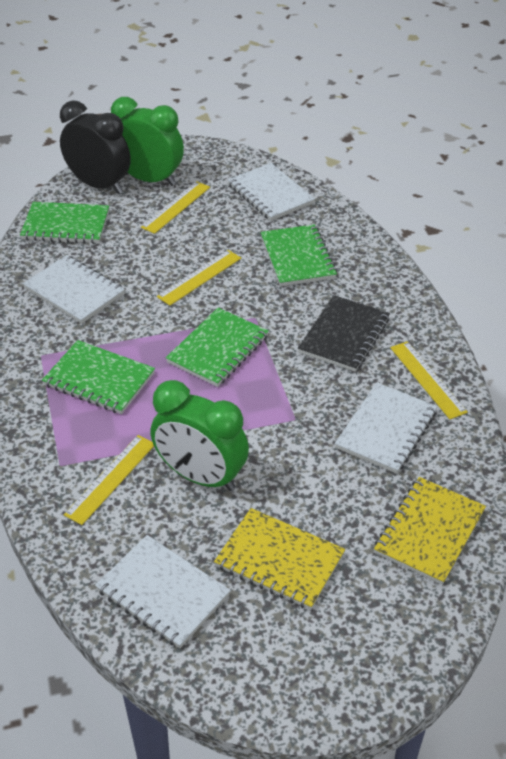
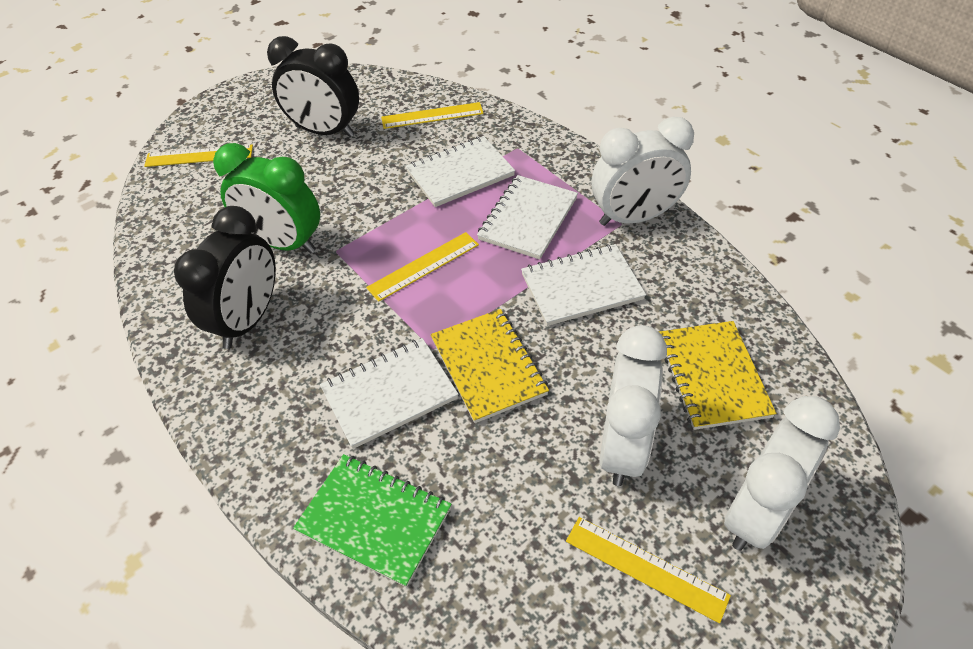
black clock: [60,100,131,194] = 1 -> [174,206,276,349] [267,36,359,137] = 2
black notebook: [298,295,390,372] = 1 -> none = 0
green clock: [111,97,184,186] [151,380,249,491] = 2 -> [213,143,320,254] = 1
green notebook: [20,202,109,244] [42,340,155,414] [166,308,269,387] [261,224,337,286] = 4 -> [293,454,452,587] = 1
white clock: none = 0 -> [591,117,694,226] [599,325,667,486] [724,396,840,551] = 3

